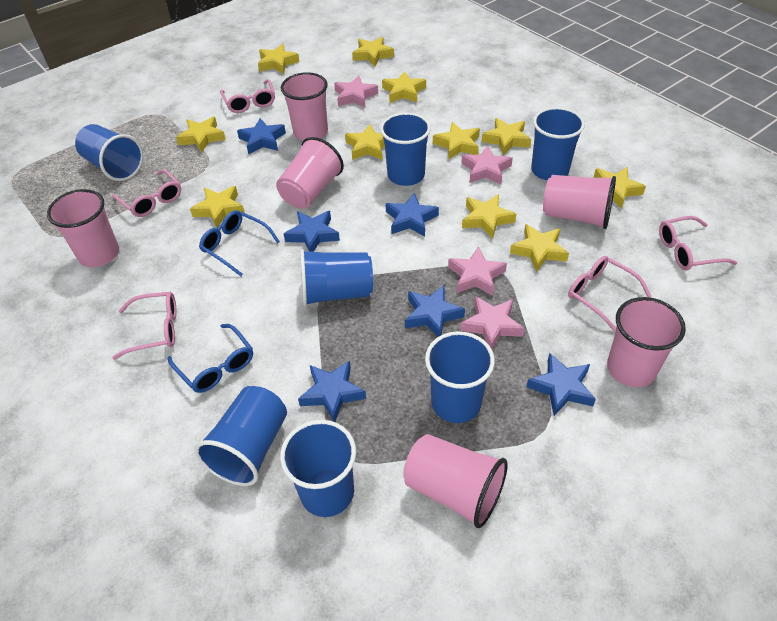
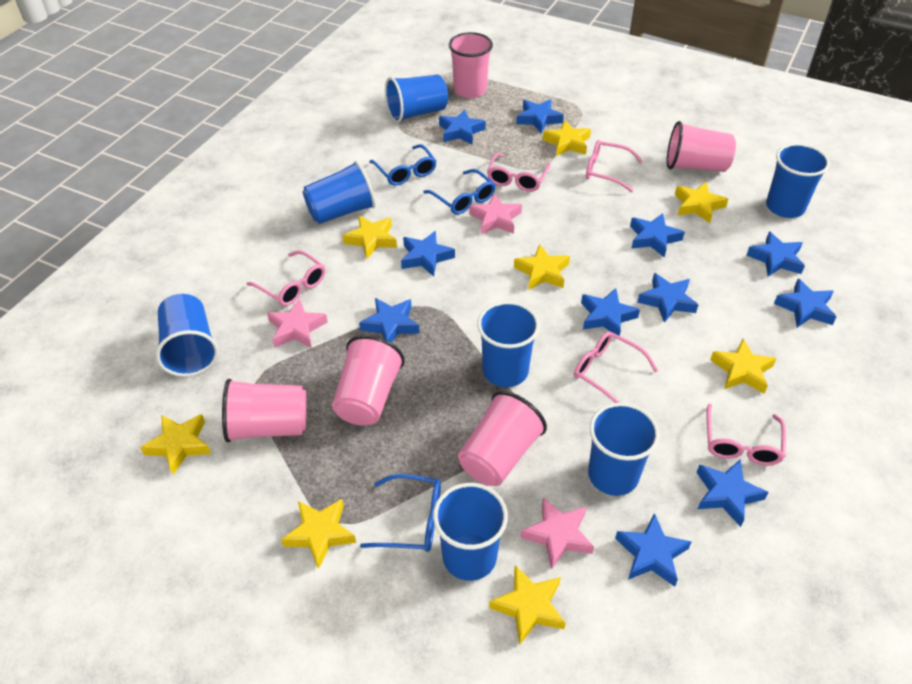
blue glasses: [168,324,253,393] [199,210,280,276] = 2 -> [360,474,441,552] [369,144,436,186] [423,169,496,215] = 3
blue star: [237,118,286,154] [284,211,340,252] [298,360,366,422] [386,193,439,237] [405,285,465,337] [526,353,596,416] = 6 -> [359,298,420,343] [401,231,455,277] [439,109,486,145] [516,99,564,133] [581,288,640,336] [615,513,691,587] [630,213,685,258] [637,273,698,323] [696,460,768,527] [747,231,805,277] [774,278,836,328] = 11
pink cup: [47,189,119,267] [276,137,344,209] [281,72,328,141] [403,434,508,528] [543,175,616,229] [607,297,686,387] = 6 -> [222,379,307,443] [332,335,405,426] [449,32,493,98] [458,391,547,486] [667,121,736,172] = 5
pink star: [334,75,378,108] [448,246,507,296] [460,296,525,349] [461,146,513,184] = 4 -> [267,298,328,348] [469,193,522,234] [520,497,594,570] = 3
yellow star: [176,116,226,153] [190,186,245,228] [258,44,300,74] [345,124,385,160] [352,37,394,66] [382,71,426,103] [433,122,480,160] [462,194,516,239] [482,118,531,155] [510,224,569,272] [594,167,646,209] = 11 -> [140,414,211,475] [281,499,356,569] [342,215,397,259] [489,565,566,645] [514,244,570,290] [543,120,591,156] [675,182,728,223] [710,339,777,393] = 8

